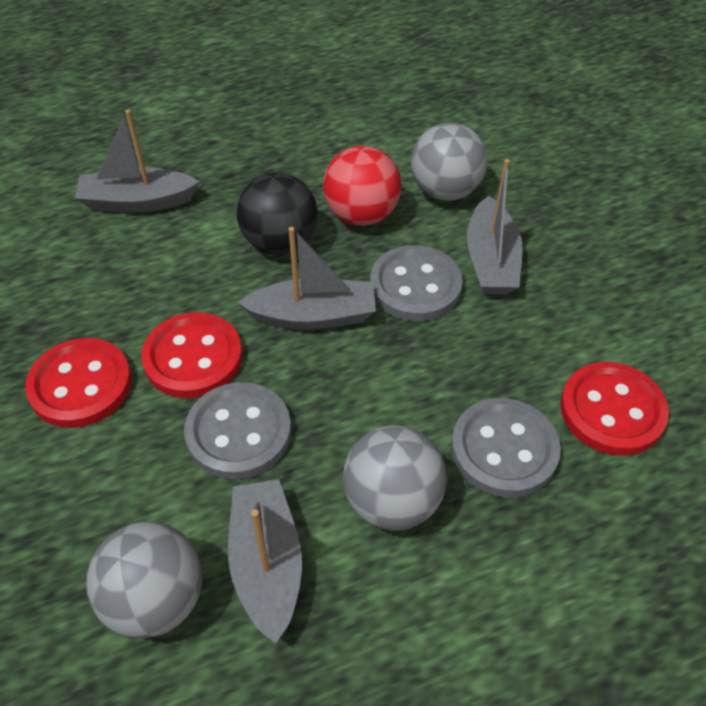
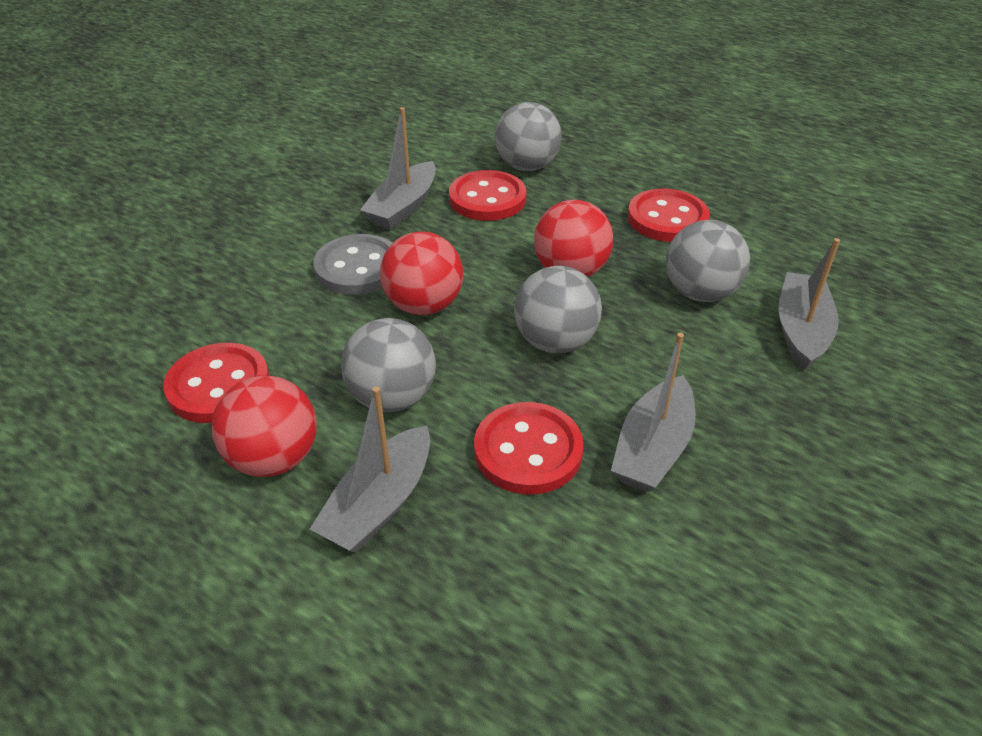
black ball: [237,172,318,254] = 1 -> none = 0
grey ball: [86,522,202,639] [343,426,447,530] [411,122,487,201] = 3 -> [341,318,436,412] [495,102,562,171] [514,266,602,353] [666,220,750,302] = 4
grey button: [184,382,291,479] [370,245,463,321] [451,398,561,497] = 3 -> [313,234,392,295] = 1
red ball: [323,146,402,226] = 1 -> [212,375,317,477] [380,232,463,315] [534,200,613,277] = 3
red button: [25,338,132,428] [141,312,242,398] [560,362,669,456] = 3 -> [163,343,269,423] [449,170,526,221] [474,402,584,495] [628,189,710,242] = 4

